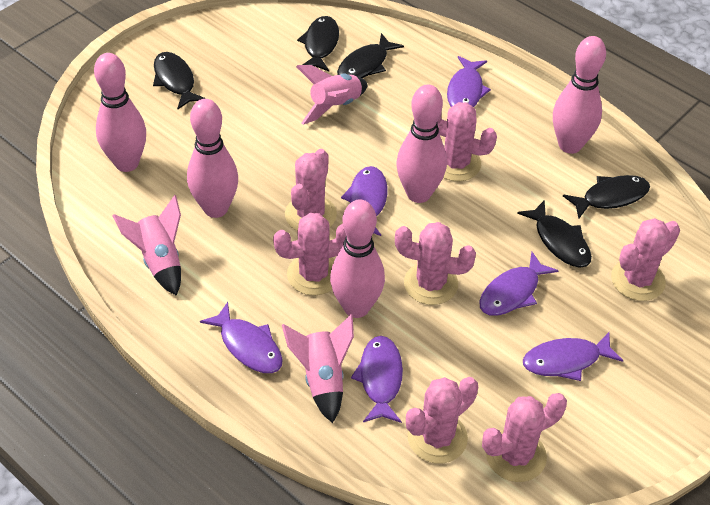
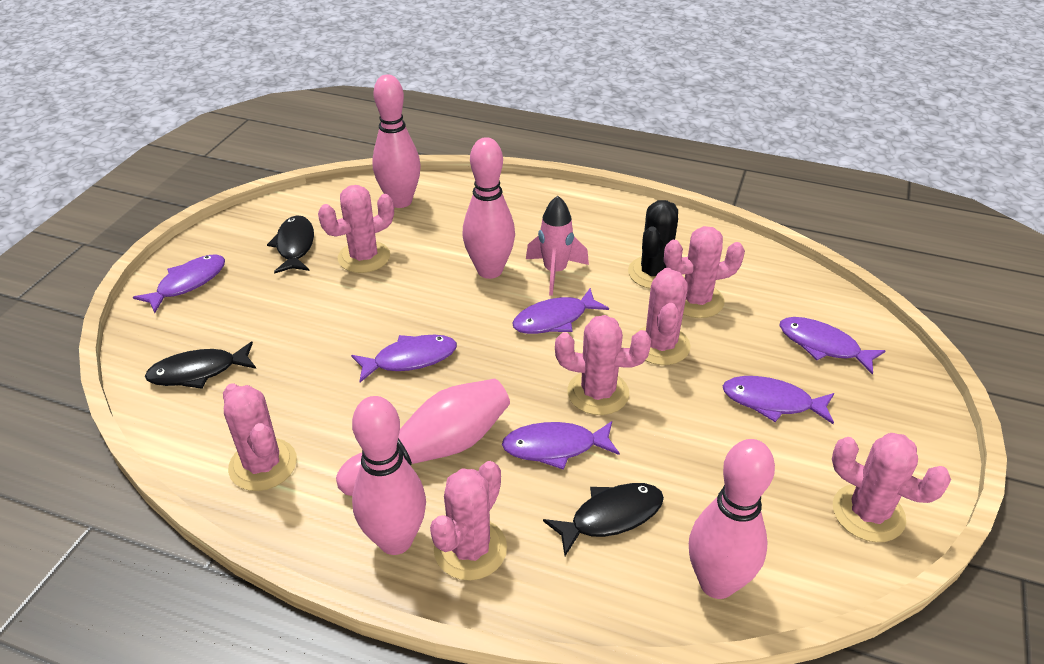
black cactus: none = 0 -> [628,200,678,289] = 1
black fish: [153,52,206,110] [297,16,339,71] [337,33,404,78] [517,200,592,268] [563,175,650,219] = 5 -> [145,342,256,389] [267,215,314,274] [543,483,664,556] = 3
pink rocket: [112,195,181,296] [282,314,354,423] [296,65,368,125] = 3 -> [526,196,589,296] = 1

